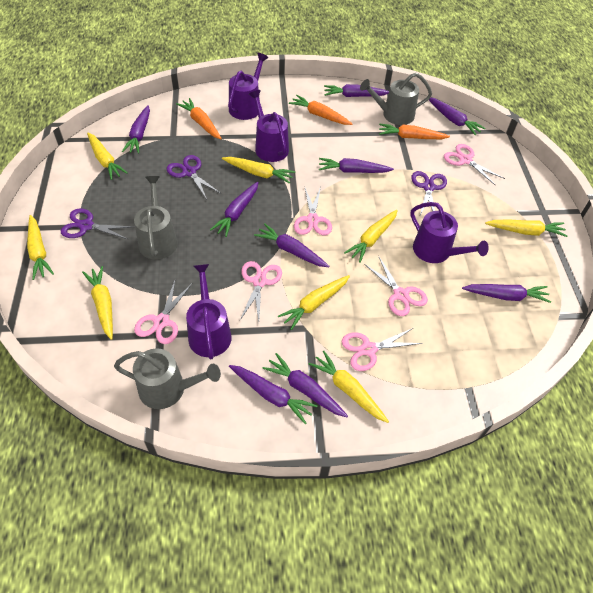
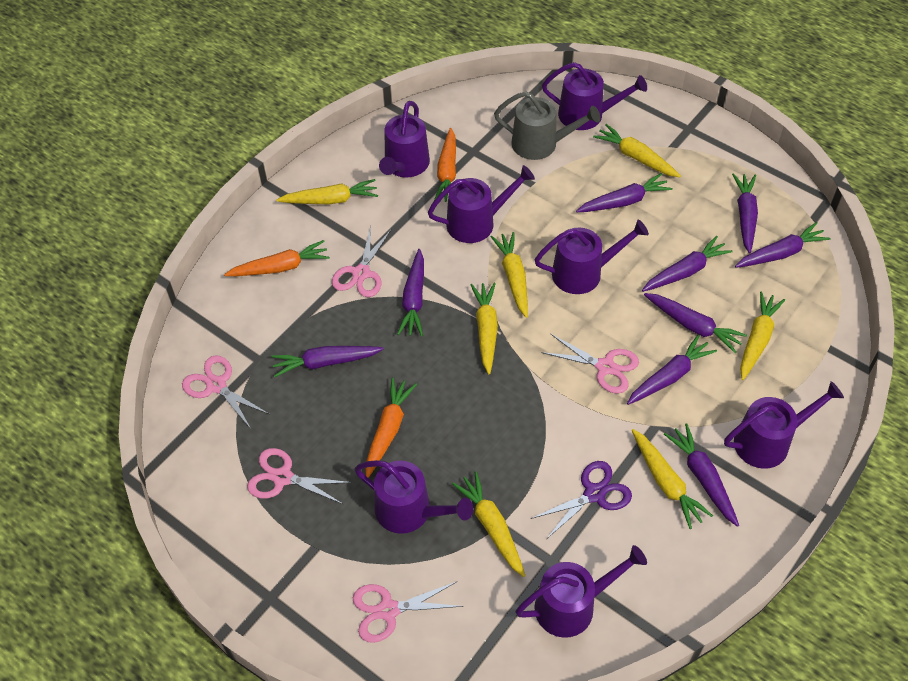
grey watering can: [114,348,221,409] [134,176,178,260] [360,73,432,125] = 3 -> [494,91,600,160] = 1
pink scissors: [134,281,193,344] [240,261,282,321] [294,186,332,235] [342,328,422,371] [364,257,428,316] [444,144,505,186] = 6 -> [182,356,269,429] [247,448,352,505] [332,226,392,297] [353,582,464,643] [541,334,639,394] = 5
purple scissors: [61,209,134,240] [167,155,220,199] [411,171,447,215] = 3 -> [531,461,632,538] = 1
purple watering can: [186,264,231,359] [228,53,269,120] [249,90,289,162] [410,202,489,263] = 4 -> [354,460,473,534] [379,101,430,177] [428,165,535,243] [515,545,647,638] [534,219,649,294] [542,62,647,130] [724,381,844,469] = 7
yellow carrot: [27,215,54,280] [82,266,113,340] [87,133,128,180] [222,157,295,184] [278,275,350,330] [309,351,389,423] [344,210,398,263] [485,220,567,237] = 8 -> [276,179,378,204] [452,471,525,577] [470,283,498,374] [491,232,528,318] [593,124,681,177] [632,429,713,529] [740,291,785,380] = 7

